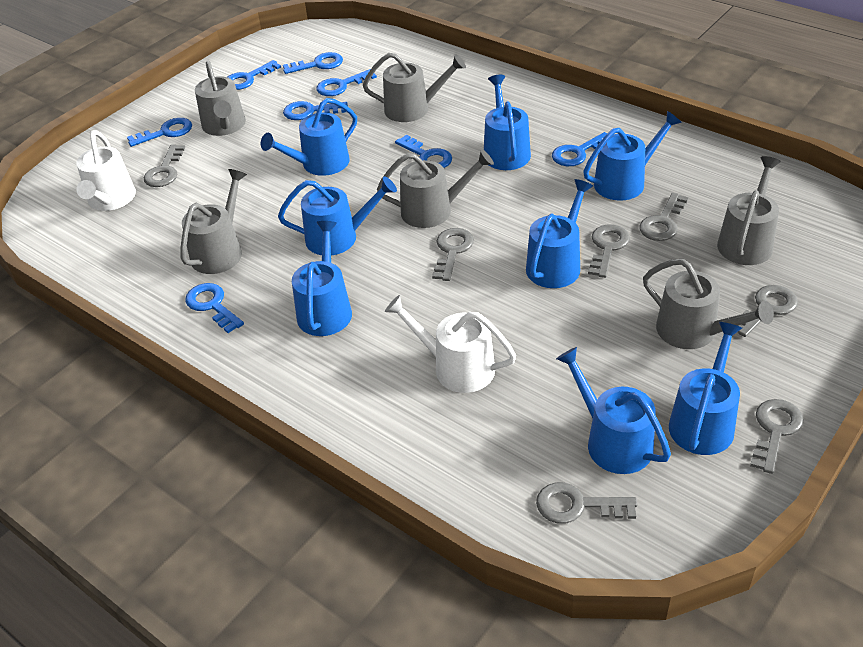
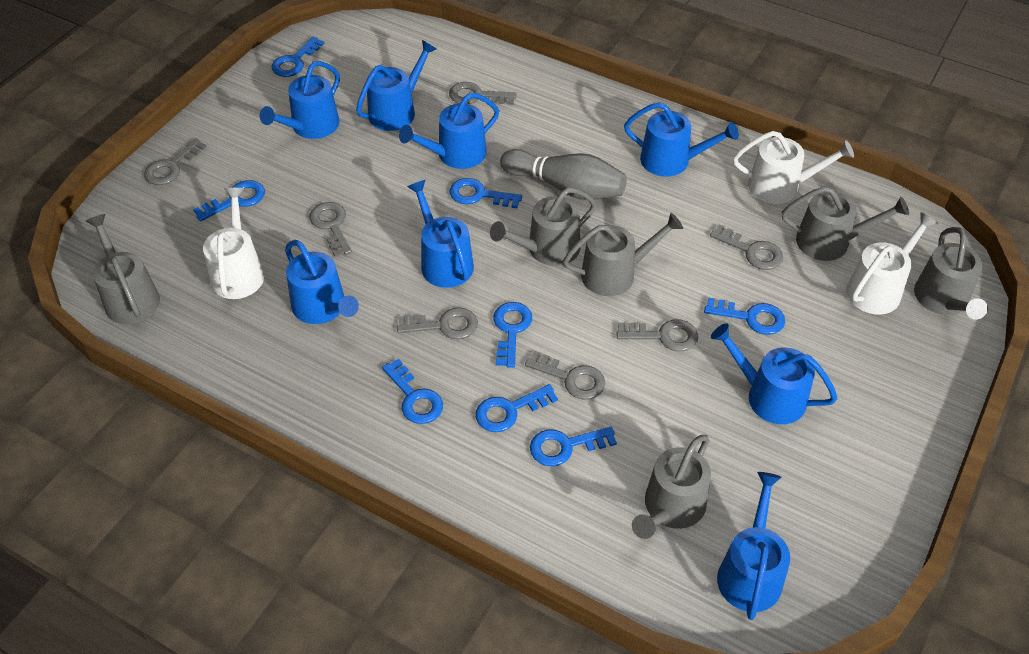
grey bowling pin: none = 0 -> [500,149,627,200] = 1
white watering can: [76,130,136,211] [385,295,516,393] = 2 -> [203,188,264,299] [733,131,854,204] [846,212,938,315] = 3

